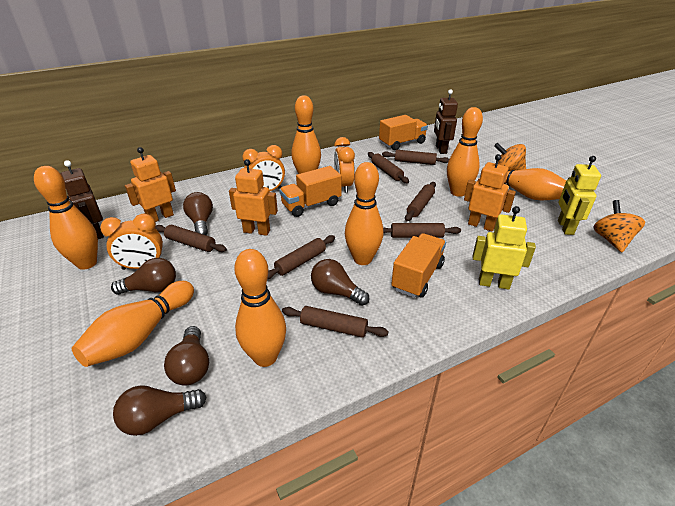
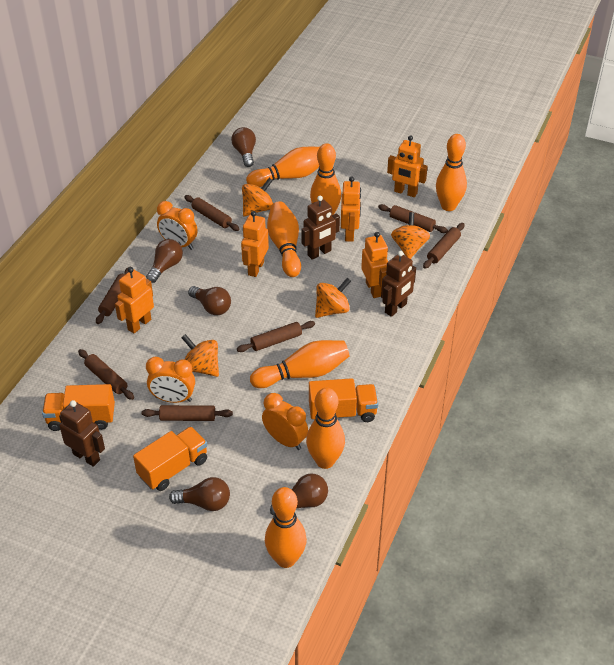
brown robot: [61,160,104,239] [434,89,458,154] = 2 -> [59,400,105,467] [301,196,340,260] [381,251,416,317] = 3
orange robot: [125,147,176,222] [229,159,278,236] [464,154,516,231] = 3 -> [115,267,154,333] [241,211,269,277] [341,177,361,242] [361,232,388,298] [387,135,428,197] = 5
orange spinning top: [494,143,526,171] [593,200,645,252] = 2 -> [181,334,219,377] [242,178,273,216] [315,278,351,318] [391,212,430,259] = 4
yellow robot: [473,206,536,289] [558,156,601,235] = 2 -> none = 0

